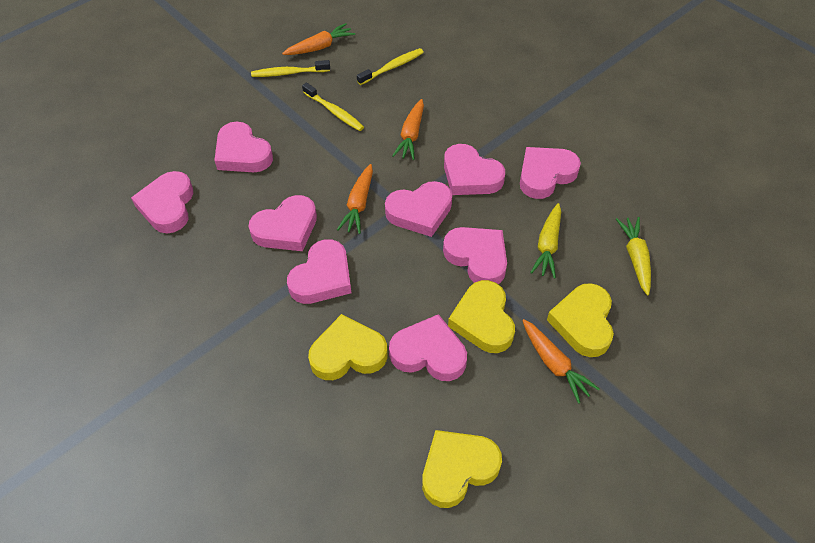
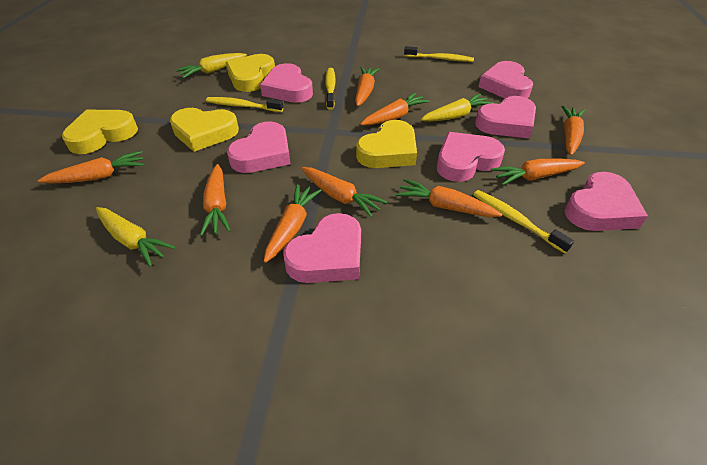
orange carrot: [282,23,355,55] [337,164,373,234] [392,99,424,160] [522,319,599,404] = 4 -> [38,151,144,183] [200,164,231,236] [264,184,322,263] [301,167,388,218] [355,67,379,106] [360,92,430,126] [396,179,502,217] [491,159,585,186] [562,106,585,156] = 9
pink heart: [131,171,193,233] [214,122,273,172] [248,195,317,251] [287,239,351,304] [385,181,452,237] [389,314,467,381] [443,227,507,284] [444,144,505,195] [520,147,581,199] = 9 -> [227,122,290,173] [260,63,313,103] [283,213,361,283] [437,132,505,182] [475,96,536,138] [479,61,533,99] [564,172,648,231] = 7
yellow carrot: [530,203,561,278] [616,217,651,295] = 2 -> [96,207,176,267] [176,53,247,78] [420,94,494,122] = 3
yellow toothbrush: [251,60,330,77] [302,83,364,131] [357,48,424,85] = 3 -> [206,97,283,112] [325,68,336,110] [404,46,474,62] [473,190,574,253] = 4

